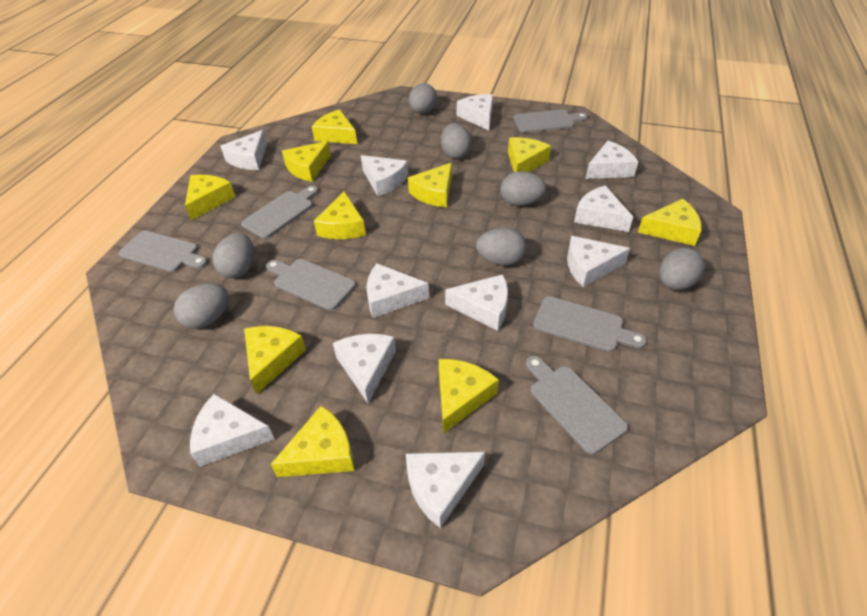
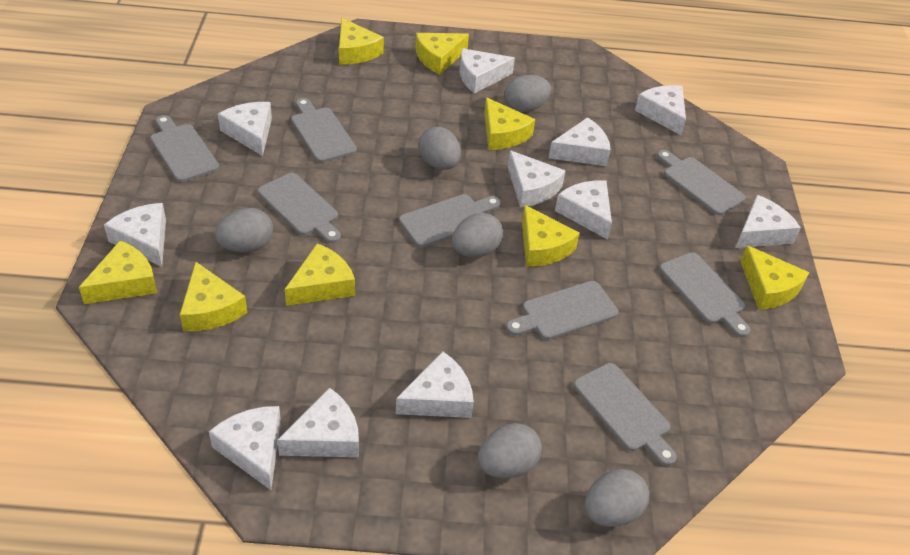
grey cutting board: [118,230,207,272] [241,186,318,239] [266,259,356,311] [513,109,588,133] [526,356,628,455] [533,296,646,352] = 6 -> [150,115,219,182] [258,173,341,243] [291,98,357,163] [399,194,501,247] [506,281,618,340] [573,363,677,466] [657,150,746,215] [659,252,751,337] = 8
grey egg: [174,284,229,329] [212,233,254,278] [409,83,437,114] [441,123,472,159] [476,228,527,266] [500,171,546,206] [659,248,705,290] = 7 -> [215,208,273,252] [419,127,461,170] [452,213,503,257] [478,423,542,478] [504,75,551,113] [584,469,649,527] = 6
yellow cheese: [185,175,235,220] [244,326,306,394] [270,405,354,477] [282,141,331,182] [312,109,357,144] [314,191,366,239] [408,163,452,207] [439,359,499,433] [508,137,551,172] [638,199,702,246] = 10 -> [79,240,157,304] [180,262,247,331] [285,243,355,306] [339,18,384,64] [415,33,469,74] [484,97,535,150] [522,205,580,267] [740,245,810,309] = 8

